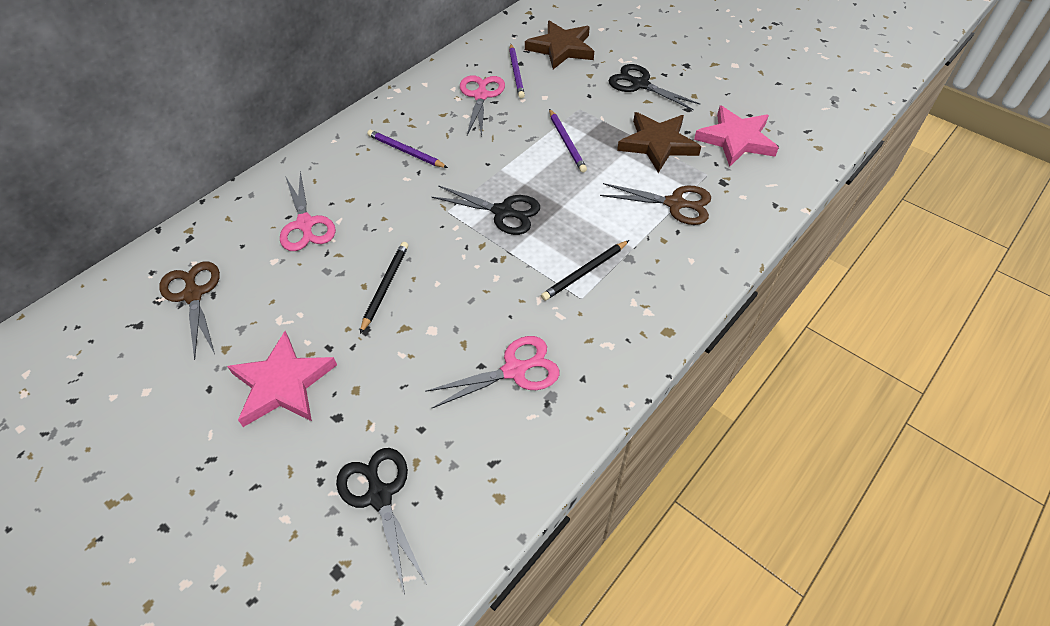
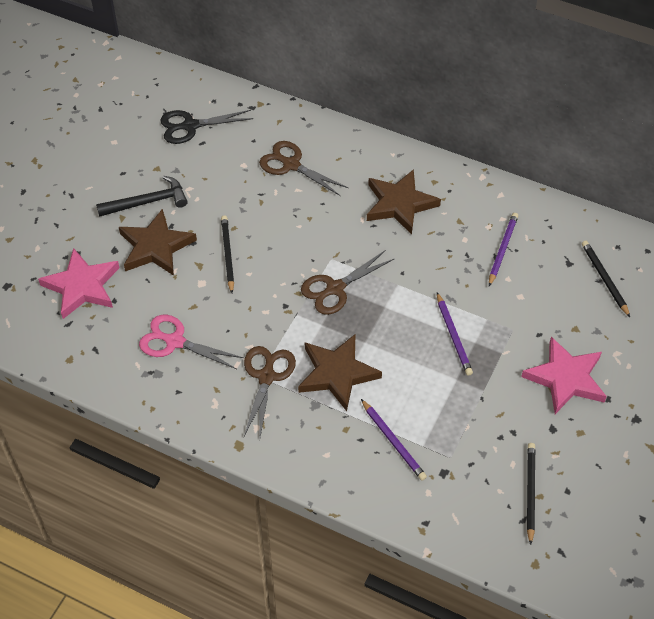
black hammer: none = 0 -> [96,176,188,217] = 1
black pencil: [360,242,408,334] [541,240,629,301] = 2 -> [221,216,234,293] [527,443,536,545] [582,241,630,317] = 3
black scissors: [336,448,427,595] [432,185,540,235] [609,64,700,111] = 3 -> [160,110,253,144] = 1
brown scissors: [159,261,220,360] [600,183,711,225] = 2 -> [244,346,296,437] [259,141,348,196] [301,251,395,315] = 3
brown star: [525,20,594,69] [617,112,701,173] = 2 -> [119,209,197,276] [298,335,382,411] [367,169,441,235] = 3
pink scissors: [280,171,336,251] [425,336,560,408] [460,75,505,137] = 3 -> [139,315,244,369] = 1

